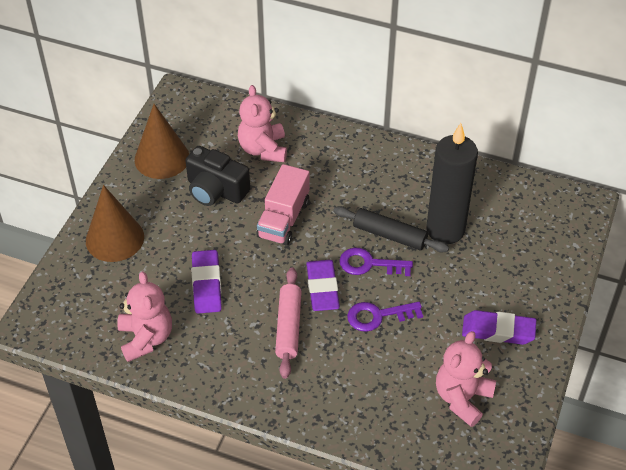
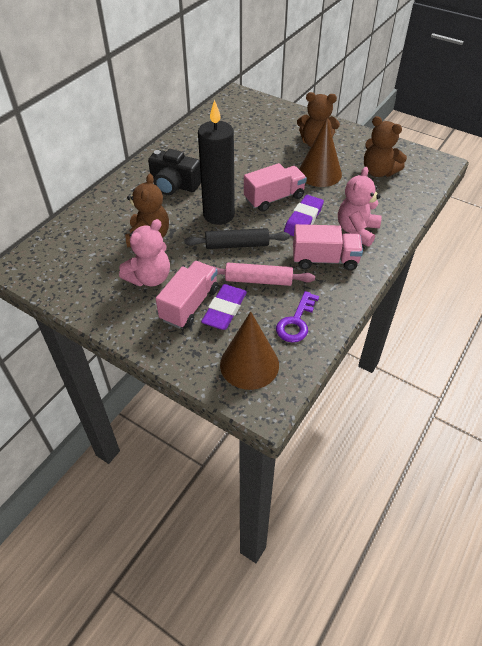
brown teddy bear: none = 0 -> [125,174,169,247] [297,92,340,147] [364,116,407,177] = 3
pink teddy bear: [117,271,172,362] [238,85,287,162] [436,331,496,427] = 3 -> [119,219,170,286] [338,167,382,246] = 2
pink truck: [257,164,310,246] = 1 -> [156,261,218,329] [244,163,307,212] [293,224,363,271] = 3
purple eraser: [192,250,222,314] [306,260,340,311] [462,310,536,345] = 3 -> [201,284,247,330] [284,195,324,236] = 2
purple key: [339,248,413,276] [347,302,423,332] = 2 -> [276,291,319,343] = 1

